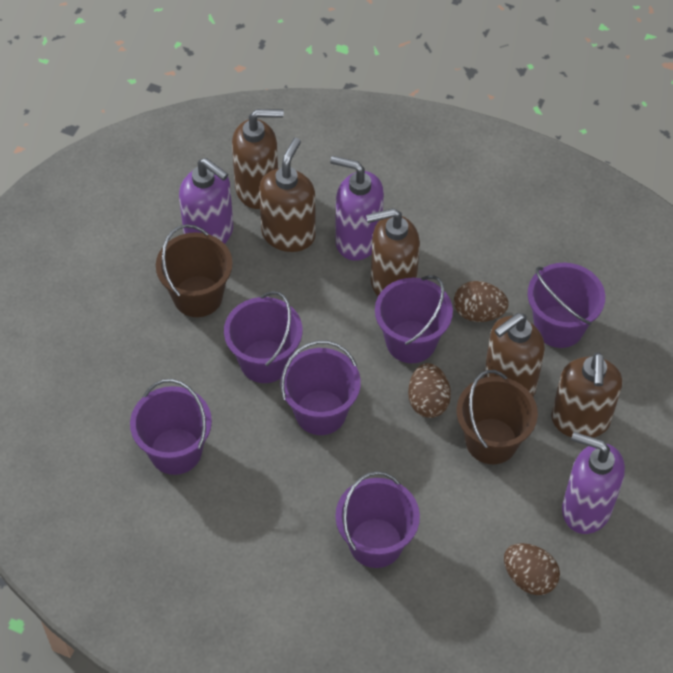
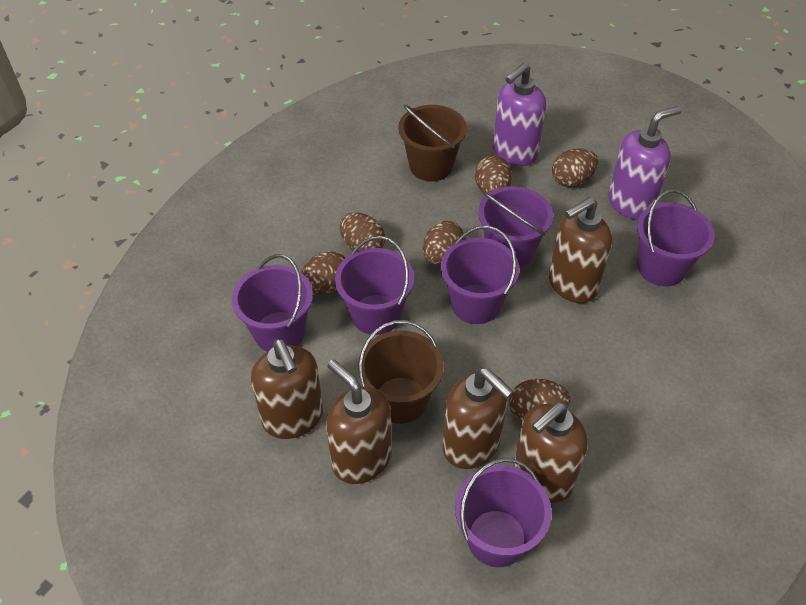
brown egg: [408,363,451,418] [454,281,509,322] [504,543,560,595] = 3 -> [301,251,345,294] [340,212,385,251] [423,221,465,265] [475,155,512,193] [509,379,570,422] [552,148,598,187] = 6
purple soap dispenser: [179,158,233,244] [330,156,384,261] [562,432,625,534] = 3 -> [493,63,546,166] [608,106,681,220] = 2

